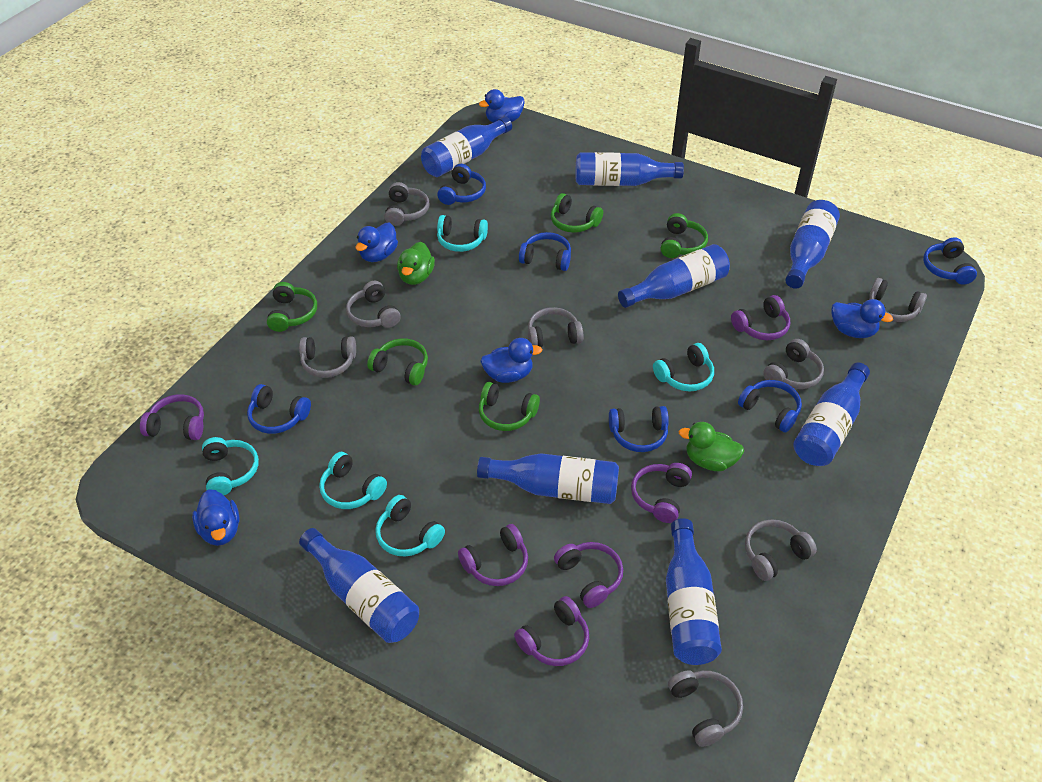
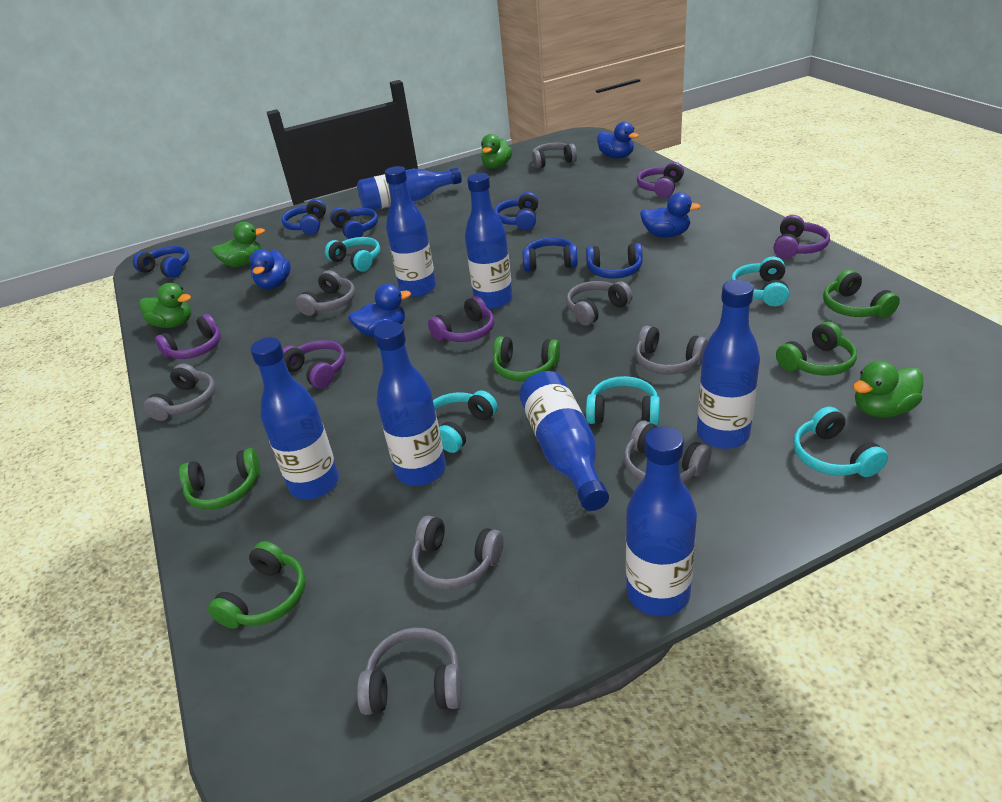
blue duck: [192,489,240,546] [356,223,398,262] [479,89,525,123] [480,338,542,383] [831,299,893,338] = 5 -> [249,249,291,289] [348,284,411,337] [597,122,639,158] [640,192,701,238] = 4
green duck: [397,242,435,285] [678,422,744,471] = 2 -> [139,283,191,328] [211,222,265,267] [481,134,512,169] [853,361,923,418] = 4
purple headphones: [140,394,204,440] [458,524,528,586] [514,596,589,666] [554,542,623,608] [631,463,692,523] [731,295,790,340] = 6 -> [155,314,221,359] [283,340,346,389] [428,296,494,342] [637,162,684,198] [774,215,830,259] = 5

